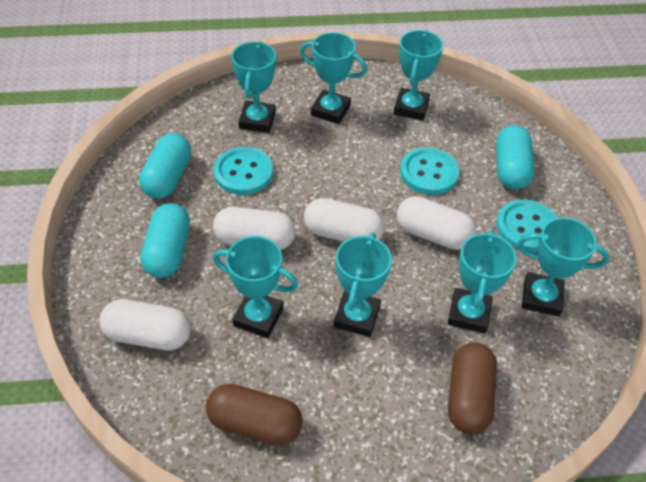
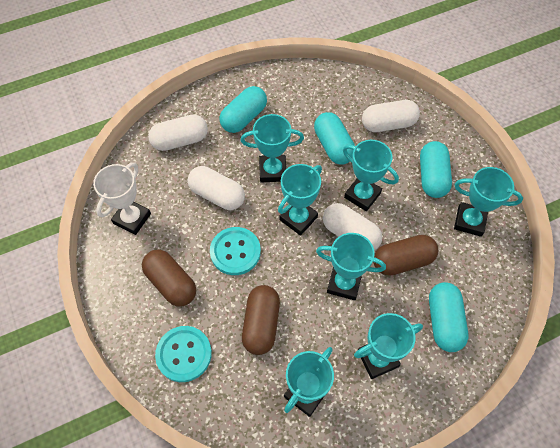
brown capsule: [206,384,303,446] [448,343,497,434] = 2 -> [142,250,196,306] [242,285,280,355] [374,235,438,276] = 3
turquoise button: [214,147,273,195] [400,147,460,195] [496,199,557,252] = 3 -> [155,326,212,382] [210,227,261,275] = 2
turquoise capsule: [139,133,192,198] [141,203,190,278] [496,125,535,189] = 3 -> [220,86,267,133] [314,112,355,165] [420,141,452,198] [429,282,468,352] = 4
white trophy: none = 0 -> [93,162,151,235] = 1

